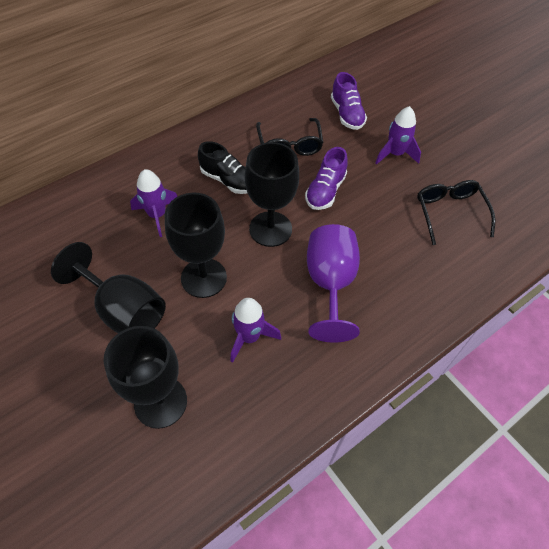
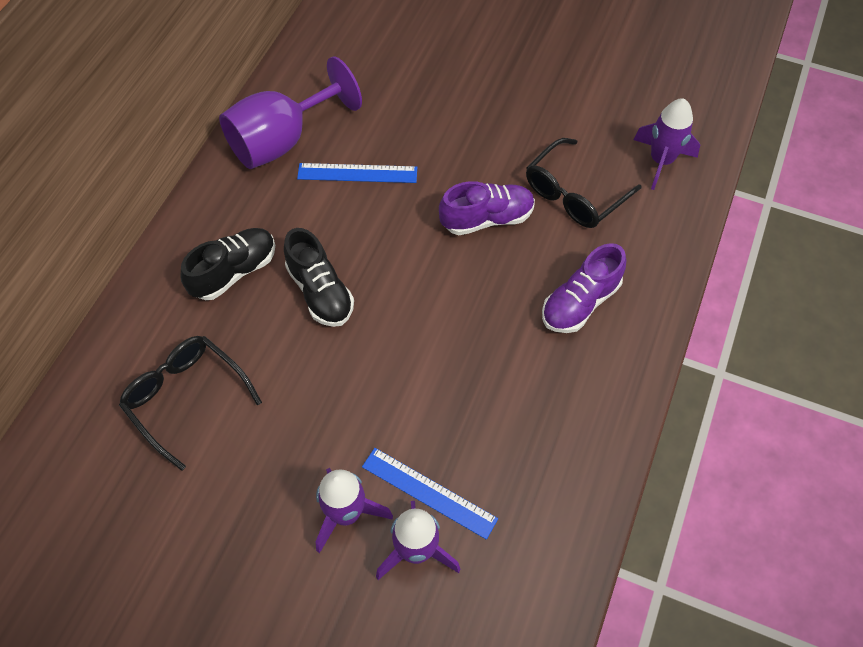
black goblet: [51,242,166,333] [104,326,187,429] [165,193,227,298] [245,142,299,247] = 4 -> none = 0
black shoe: [198,141,247,194] = 1 -> [180,228,275,300] [284,228,354,327] = 2
blue ruler: none = 0 -> [297,163,417,183] [362,448,498,540] = 2

